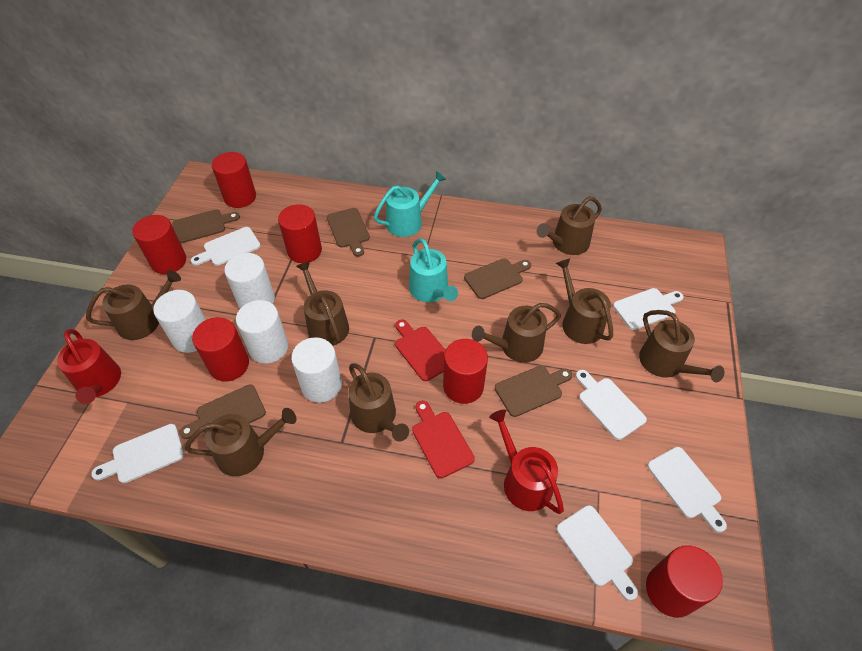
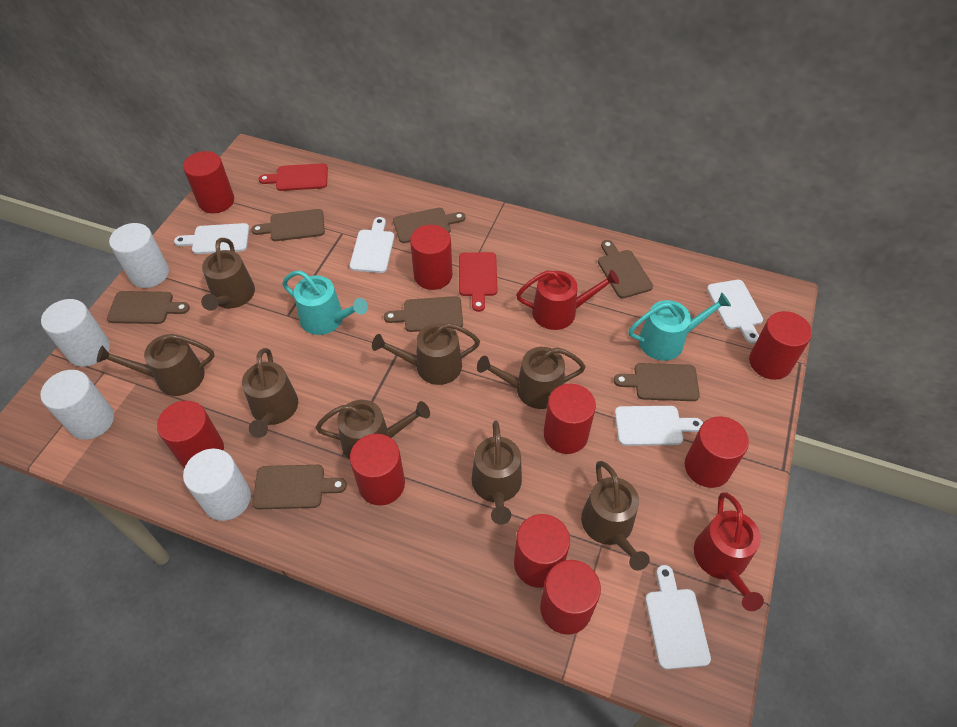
brown cutting board: [172,209,240,243] [180,384,266,439] [327,208,370,257] [464,258,531,299] [495,366,572,417] = 5 -> [107,291,190,324] [251,209,325,241] [252,465,347,509] [384,296,463,332] [393,208,465,243] [598,240,653,298] [614,363,700,401] = 7
red cylinder: [132,215,186,274] [192,317,249,382] [212,152,256,208] [278,204,322,263] [443,339,488,404] [646,545,723,618] = 6 -> [157,401,224,468] [183,151,234,213] [350,434,405,505] [410,225,452,290] [514,514,570,588] [540,560,601,635] [544,384,596,454] [685,417,749,488] [749,311,812,380] = 9
white cutting board: [91,424,184,483] [191,227,261,266] [557,506,638,601] [576,370,647,440] [613,288,684,330] [647,447,727,533] = 6 -> [174,223,249,254] [350,217,394,273] [615,406,703,446] [645,565,711,670] [707,280,763,343] = 5

